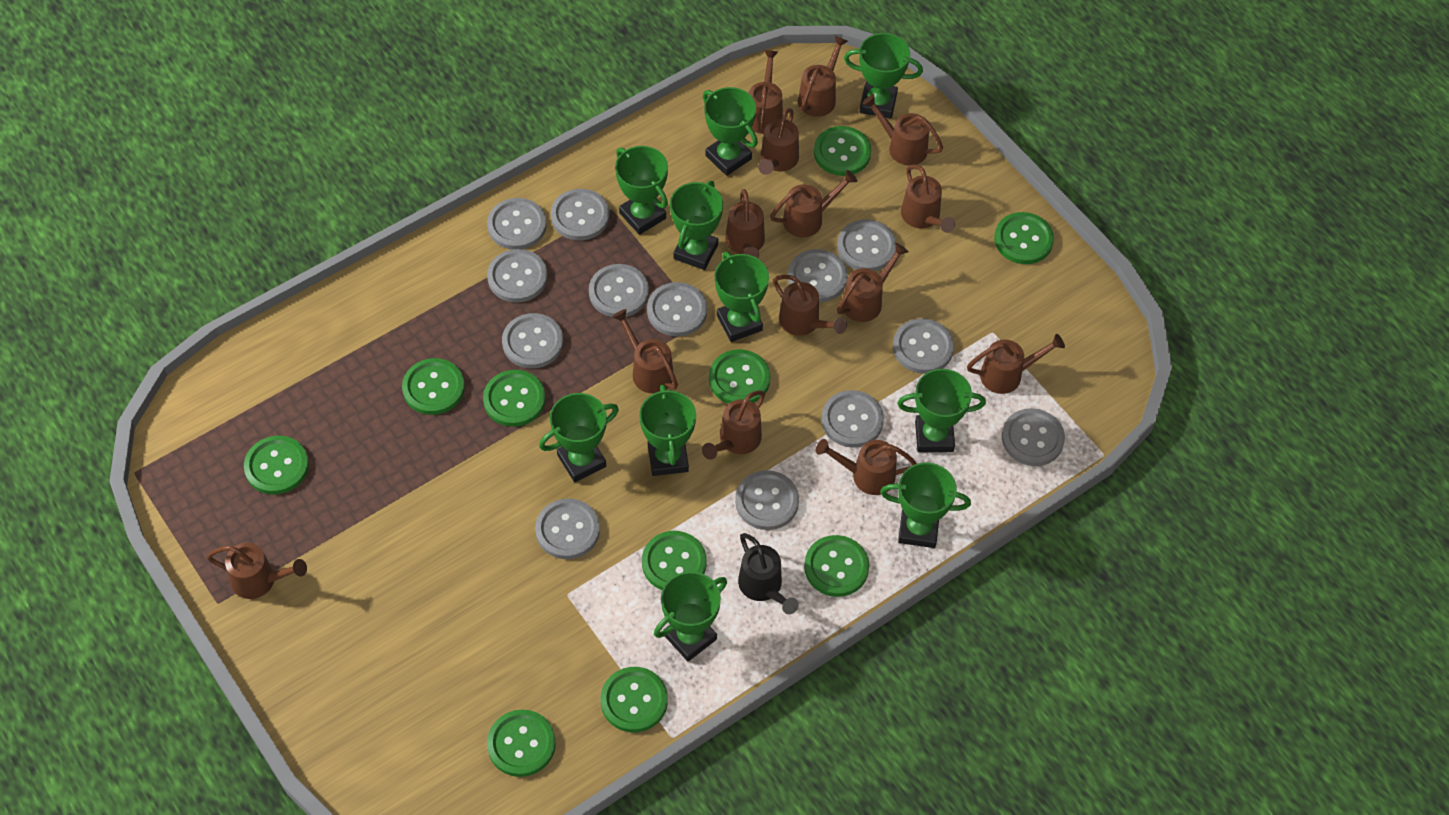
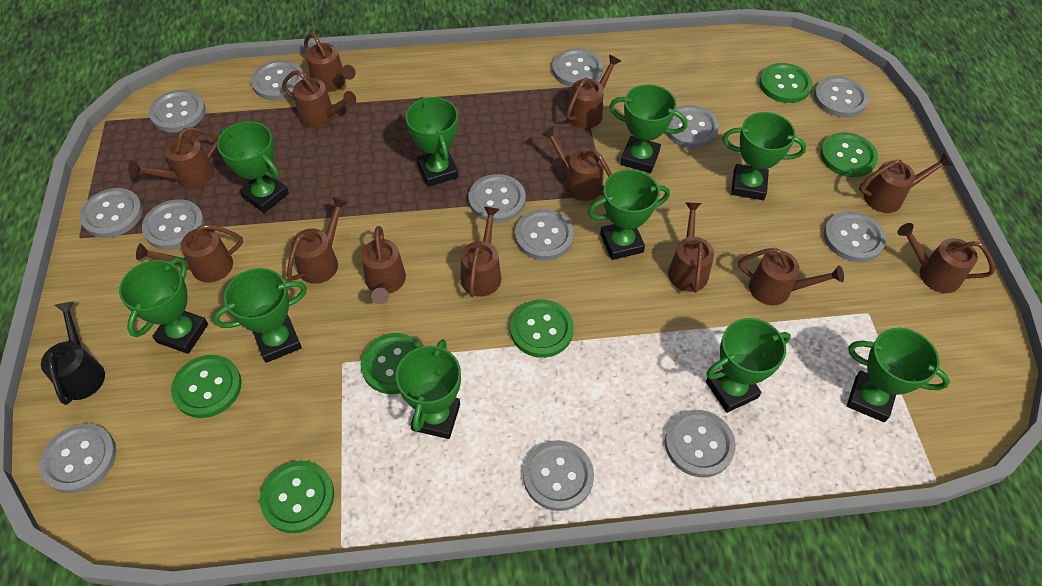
brown watering can: [207,543,307,599] [612,309,678,394] [702,390,765,460] [725,189,765,258] [749,50,783,134] [758,108,799,175] [770,170,857,237] [773,275,847,336] [798,35,848,117] [816,439,917,495] [837,243,909,322] [862,94,943,166] [901,164,955,233] [967,334,1065,394] = 14 -> [128,127,218,188] [136,224,243,283] [282,70,356,128] [287,197,348,284] [304,33,356,92] [361,226,406,304] [461,206,501,297] [541,126,612,201] [566,55,621,129] [668,202,714,293] [738,248,844,305] [859,153,952,213] [897,223,995,293] = 13
green button: [244,436,309,495] [402,358,465,415] [483,370,546,427] [487,710,556,777] [601,667,668,732] [642,531,706,590] [709,349,770,404] [804,535,869,597] [814,126,871,176] [994,212,1054,264] = 10 -> [171,355,242,418] [260,460,334,533] [360,333,423,394] [510,299,574,358] [759,63,813,103] [820,132,878,177] = 6

